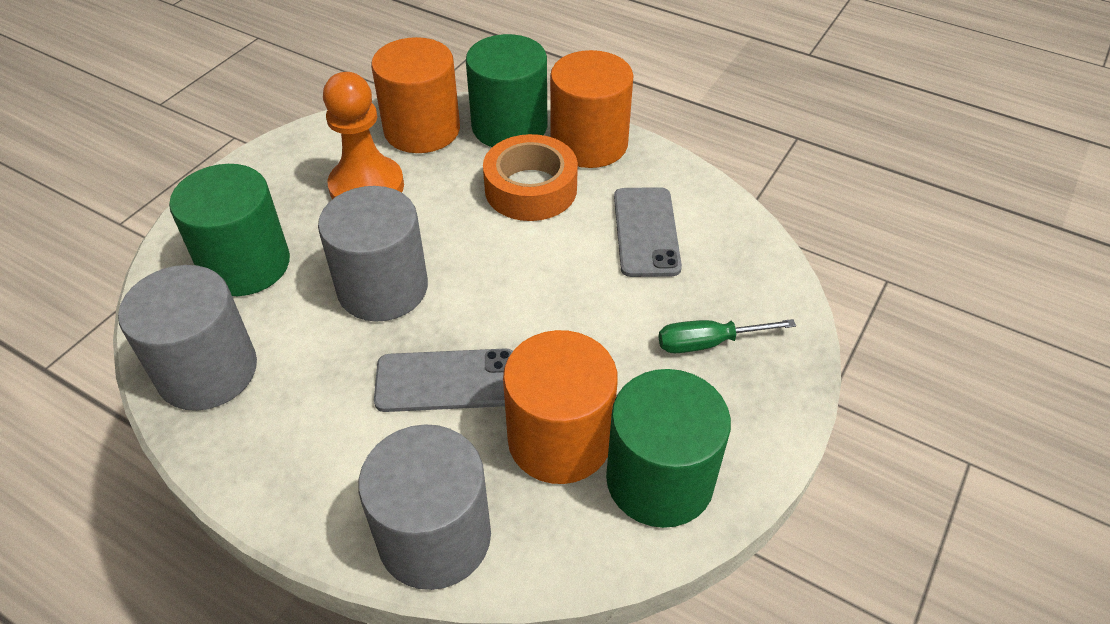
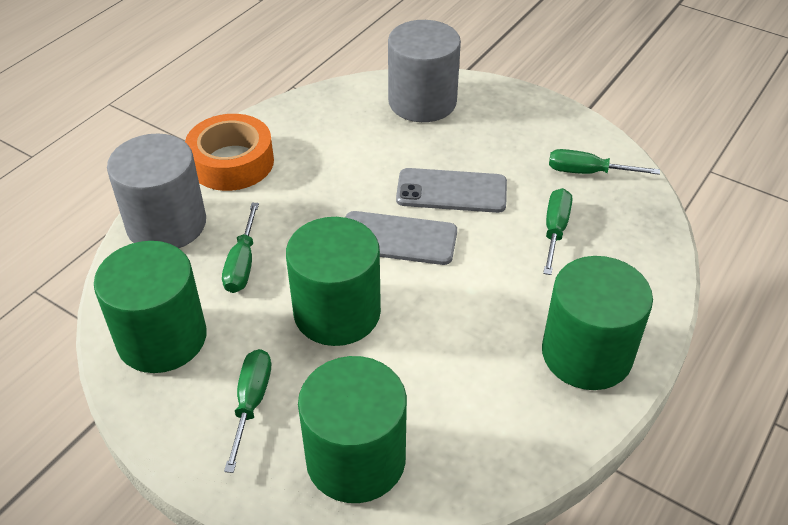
green cylinder: [169,164,290,296] [466,34,547,147] [606,369,731,528] = 3 -> [94,241,207,373] [286,217,381,346] [298,356,407,503] [542,256,653,390] = 4
green screwdriver: [658,319,796,353] = 1 -> [222,203,259,293] [224,349,271,473] [543,188,572,275] [549,149,660,175] = 4
grey cylinder: [118,265,257,411] [318,186,428,322] [358,424,491,590] = 3 -> [107,133,206,248] [388,20,461,122] = 2
orange cylinder: [371,37,460,153] [503,330,618,484] [550,50,634,168] = 3 -> none = 0
orange pawn: [323,72,404,199] = 1 -> none = 0

